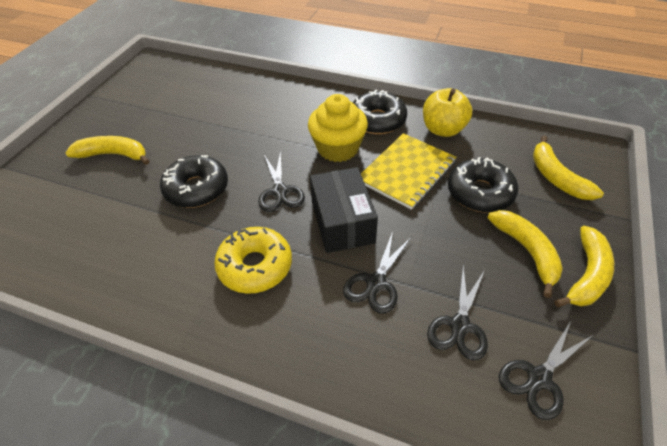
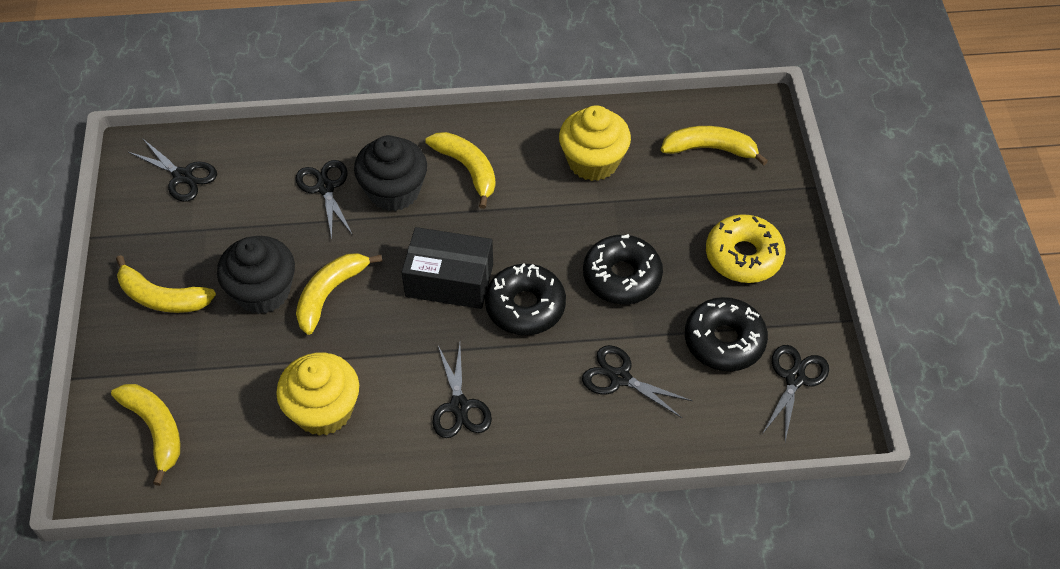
black cupcake: none = 0 -> [217,236,295,314] [354,135,427,211] = 2
black scissors: [258,150,305,212] [343,231,412,313] [427,266,488,360] [499,321,593,420] = 4 -> [128,138,217,202] [296,160,353,239] [432,343,492,438] [582,345,693,418] [763,345,829,442] = 5
yellow apple: [423,88,472,137] = 1 -> none = 0
yellow banana: [65,136,149,165] [488,210,563,298] [533,135,604,200] [555,226,614,307] = 4 -> [111,384,180,486] [116,255,216,313] [296,253,382,335] [425,132,496,209] [661,126,768,165] = 5
yellow cupcake: [308,94,368,162] = 1 -> [276,353,359,436] [559,105,631,181] = 2
yellow notebook: [361,133,456,210] = 1 -> none = 0

